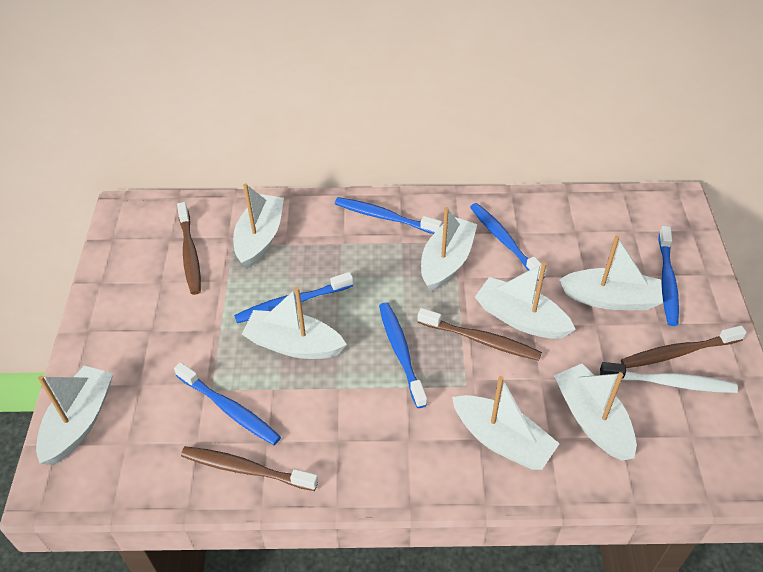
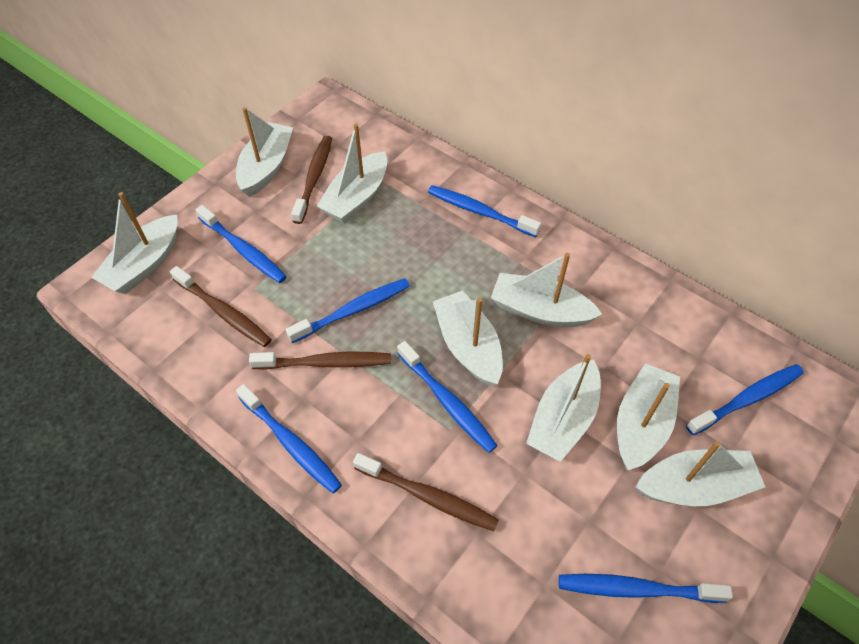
blue toothbrush: [174,362,281,445] [234,272,353,323] [335,197,442,234] [379,302,427,408] [470,203,547,281] [659,226,679,326] = 6 -> [196,205,287,283] [236,384,342,494] [286,278,410,343] [397,341,498,453] [428,185,541,237] [559,574,733,603] [686,364,804,435] = 7
white toothbrush: [600,362,738,393] = 1 -> none = 0

